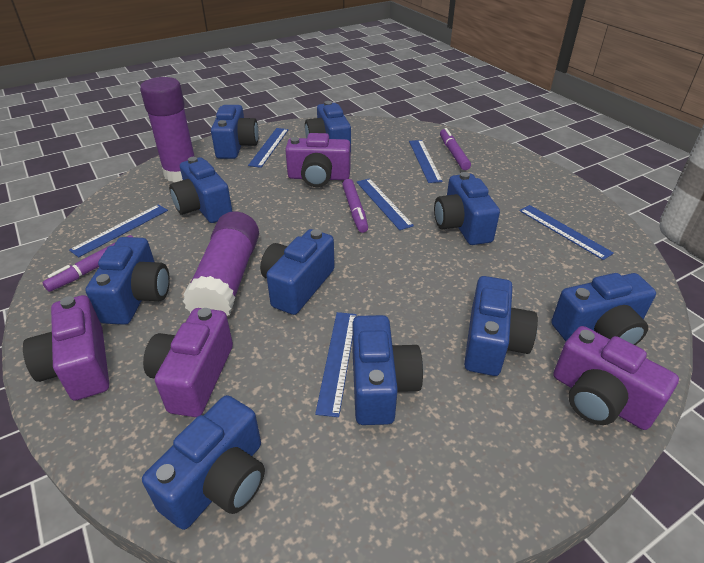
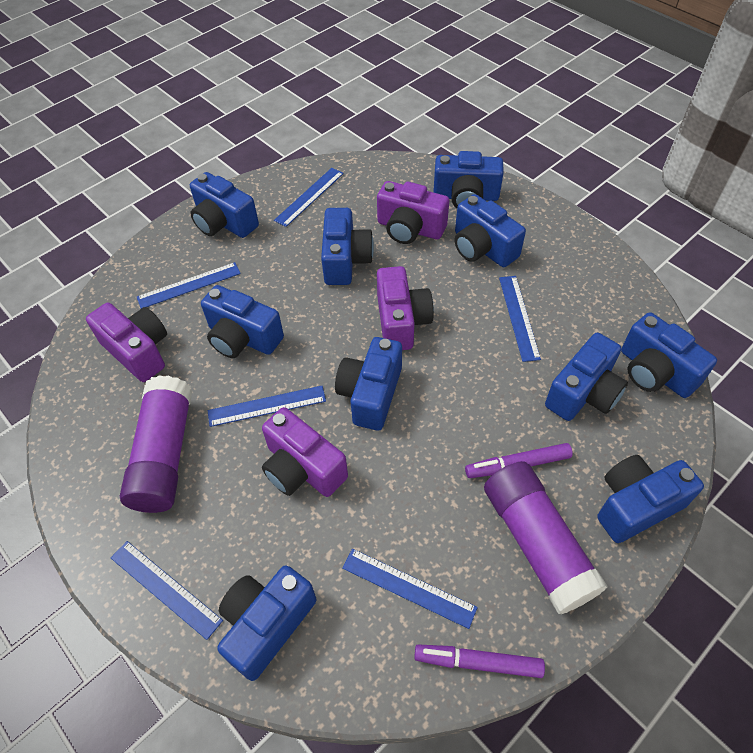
purple marker: [43,235,133,292] [342,179,368,233] [440,128,471,170] = 3 -> [414,644,545,678] [465,443,573,478] = 2

